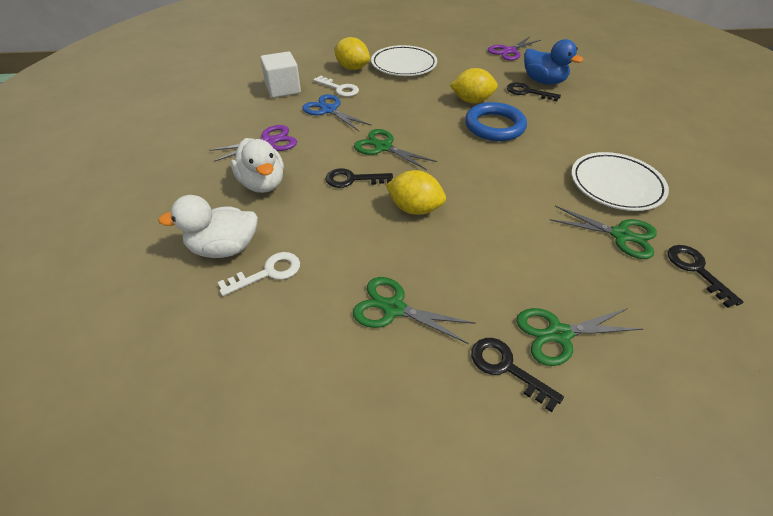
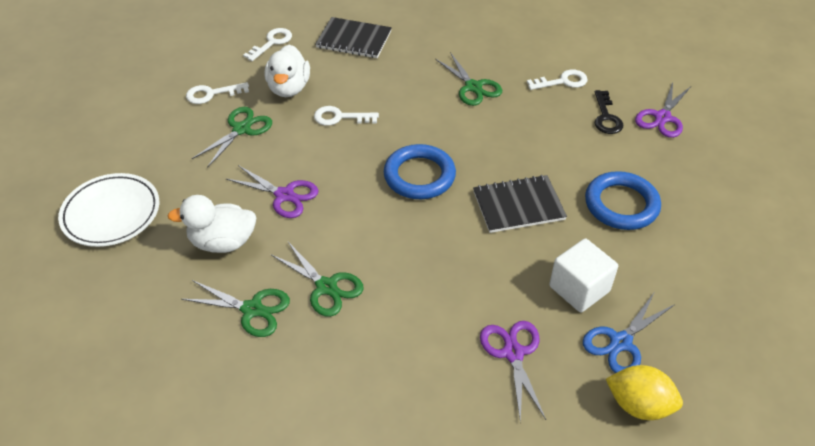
black key: [325,168,393,188] [471,338,564,412] [507,82,561,101] [668,245,743,308] = 4 -> [595,90,623,134] = 1
black notebook: none = 0 -> [315,17,392,58] [473,175,567,233] = 2
blue duck: [524,39,583,85] = 1 -> none = 0
blue ring: [465,102,527,141] = 1 -> [384,144,456,199] [585,171,661,230] = 2
purple scissors: [209,125,297,162] [488,37,541,61] = 2 -> [226,165,319,218] [480,321,546,423] [635,82,690,138] = 3
white key: [218,252,300,296] [313,75,359,97] = 2 -> [186,82,249,104] [243,28,292,61] [314,106,379,126] [527,69,588,90] = 4
white plate: [371,45,437,76] [571,152,669,211] = 2 -> [58,173,159,247] = 1
yellow lemon: [334,37,370,70] [386,170,446,215] [450,68,498,103] = 3 -> [606,365,683,420] = 1

